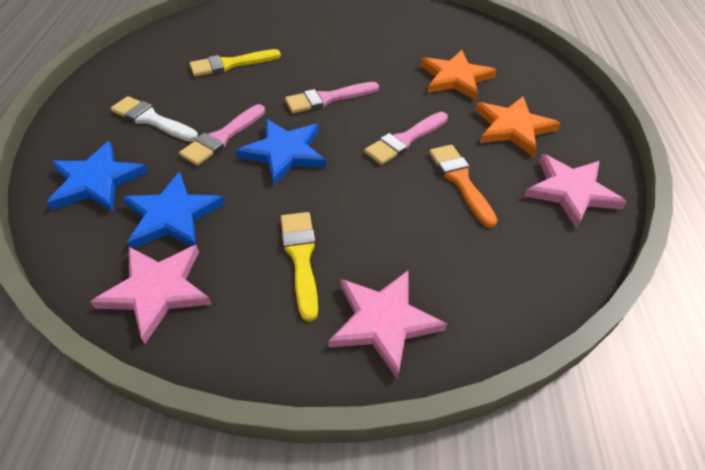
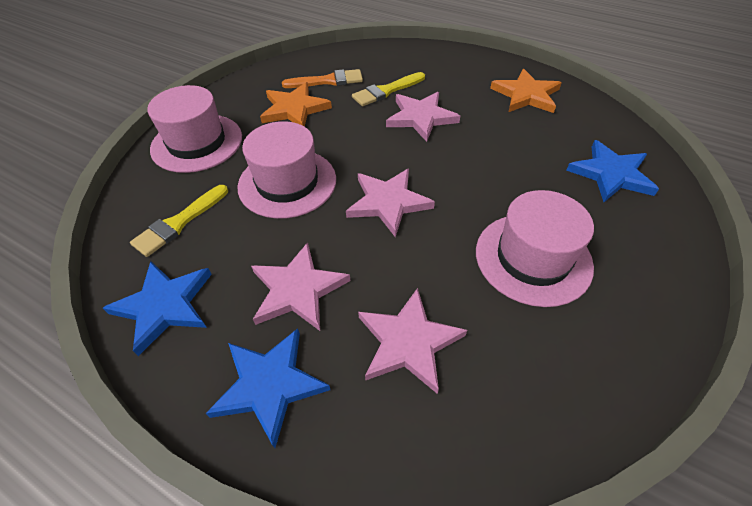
pink brush: [179,104,265,166] [285,82,379,113] [364,112,448,165] = 3 -> none = 0
pink hat: none = 0 -> [147,85,242,173] [238,121,336,219] [476,190,594,307] = 3
pink star: [90,245,212,344] [328,271,447,379] [524,154,627,229] = 3 -> [251,242,350,331] [346,168,435,237] [358,288,467,394] [386,92,460,142] = 4
white brush: [111,96,198,142] = 1 -> none = 0

